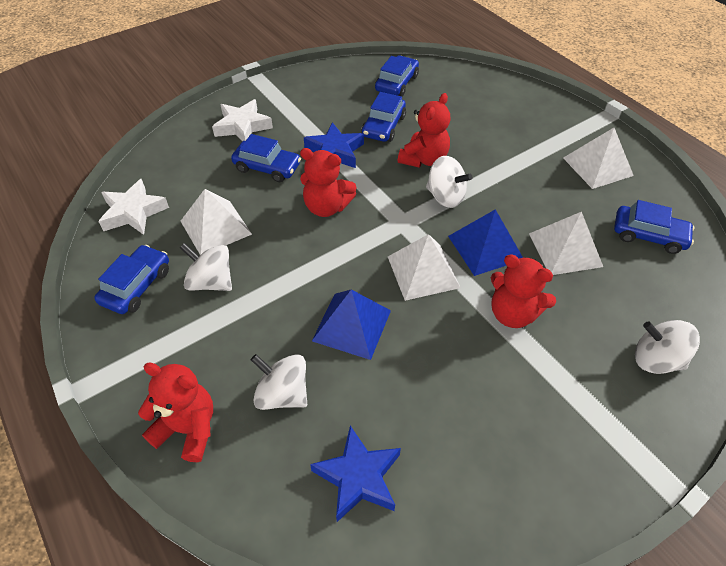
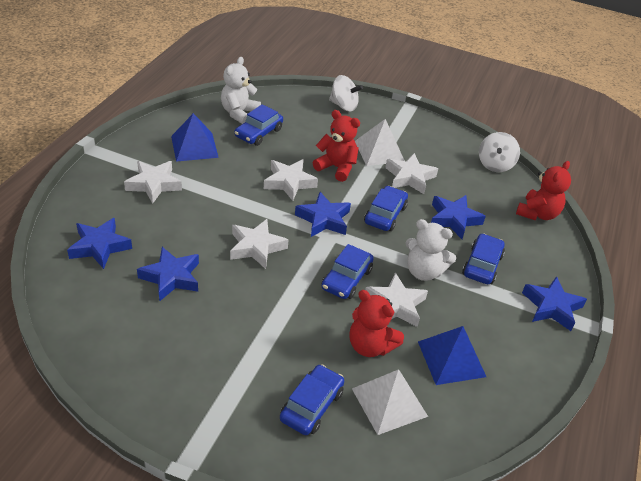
blue star: [304,122,364,168] [310,426,401,522] = 2 -> [67,218,132,269] [137,247,199,301] [295,192,351,237] [431,195,486,239] [522,276,587,331] = 5
red teddy bear: [138,363,213,462] [300,148,356,217] [398,93,450,168] [491,254,556,328] = 4 -> [313,110,360,182] [349,290,404,357] [516,161,571,221] = 3
white pyramid: [181,189,252,255] [388,234,461,301] [529,212,603,275] [563,128,634,189] = 4 -> [352,369,428,435] [355,119,405,166] = 2
white spinning top: [180,243,232,291] [251,354,307,410] [426,156,472,208] [635,320,700,374] = 4 -> [329,75,363,111] [479,132,520,172] = 2
white star: [98,179,169,235] [212,99,273,142] = 2 -> [124,161,182,204] [230,219,288,269] [264,159,318,201] [365,273,428,327] [385,153,438,194] = 5
white teddy bear: none = 0 -> [221,57,261,124] [406,219,456,281] = 2

